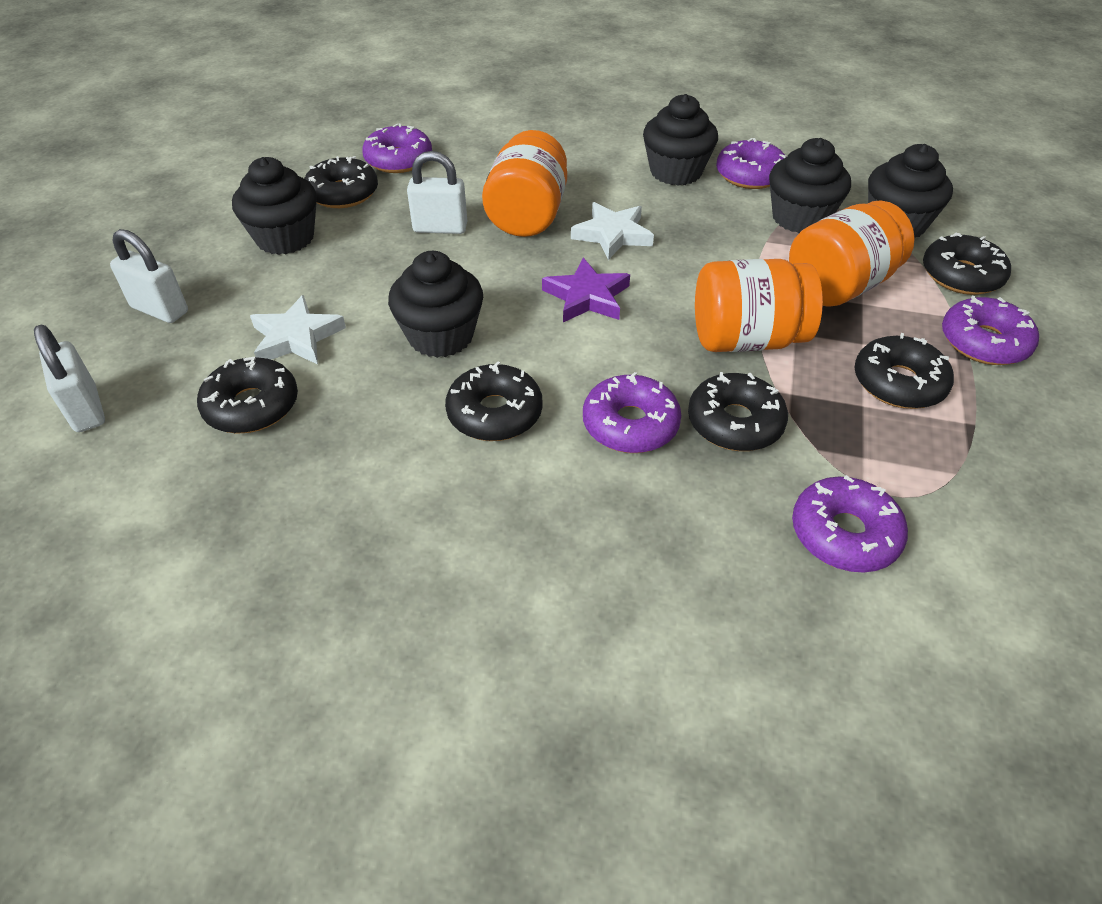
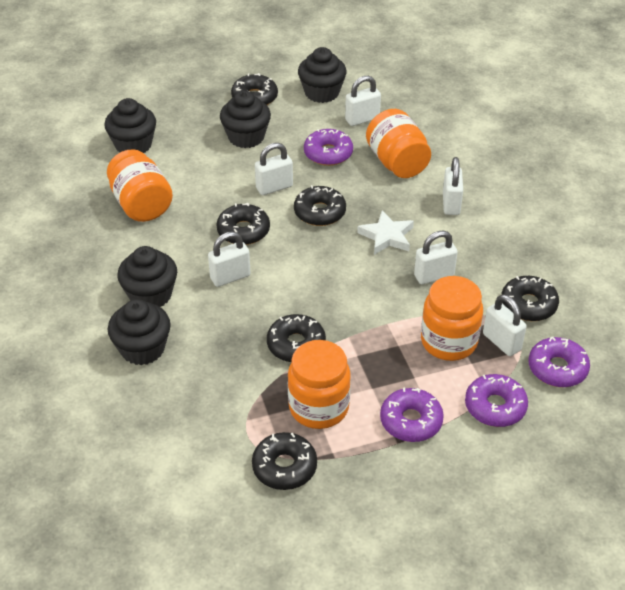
orange jar: [482,130,567,237] [695,259,823,352] [789,200,915,307] = 3 -> [107,149,173,222] [288,340,351,429] [366,109,431,178] [421,276,483,361] = 4
purple donut: [362,123,432,173] [583,372,681,453] [716,138,786,189] [792,475,908,572] [942,296,1039,365] = 5 -> [304,129,353,166] [380,387,444,442] [465,374,528,427] [528,337,590,387] = 4
purple star: [542,258,630,322] = 1 -> none = 0
white padlock: [34,325,105,432] [110,229,188,323] [407,151,467,234] = 3 -> [208,232,251,287] [255,143,293,195] [345,76,381,126] [414,231,458,284] [443,157,463,215] [483,294,527,356] = 6
white star: [250,295,346,365] [571,202,654,260] = 2 -> [357,210,414,255] = 1

